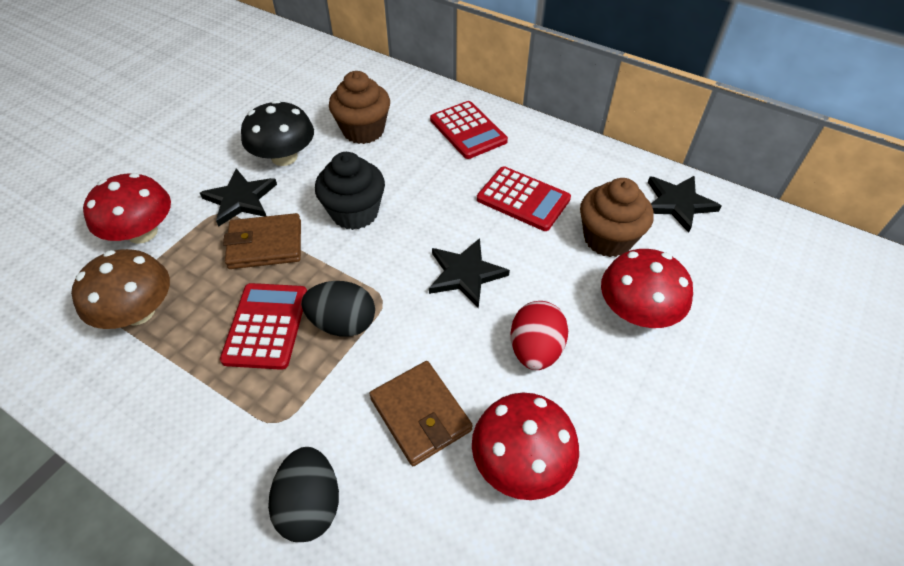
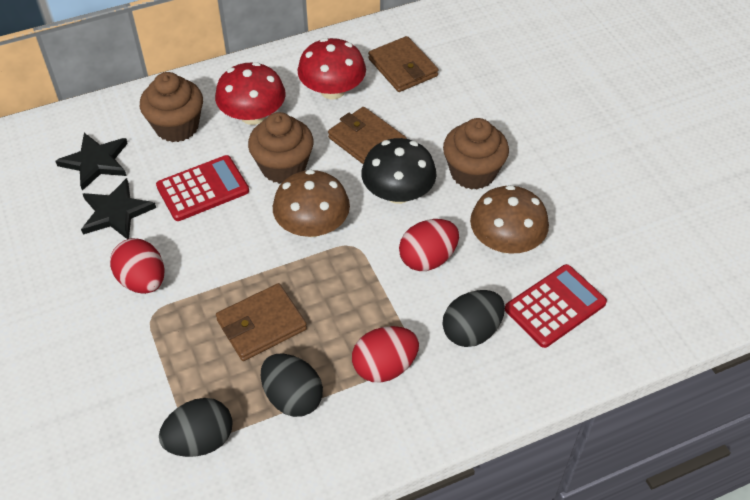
black cupcake: [315,152,385,230] = 1 -> none = 0
black egg: [268,447,339,542] [301,281,375,337] = 2 -> [159,398,233,457] [261,354,323,417] [443,290,505,347] = 3
black star: [200,169,277,227] [429,238,510,309] [648,175,721,233] = 3 -> [56,133,128,191] [81,178,156,239] = 2
brown cupcake: [329,71,390,144] [580,178,654,257] = 2 -> [140,72,203,142] [248,112,314,184] [443,118,509,190] = 3
brown mushroom: [71,249,170,329] = 1 -> [273,169,350,237] [470,185,549,254] = 2
brown wallet: [223,213,301,269] [369,361,473,466] = 2 -> [216,283,307,361] [328,107,407,164] [368,36,439,92] = 3
red calculator: [220,283,307,370] [430,101,508,159] [477,166,571,231] = 3 -> [156,155,249,221] [505,264,607,348] = 2
red egg: [511,301,568,370] = 1 -> [110,238,165,294] [352,326,419,383] [399,219,459,271] = 3
red mushroom: [83,173,171,244] [472,393,579,500] [601,249,693,328] = 3 -> [215,62,286,125] [298,38,366,99] = 2

